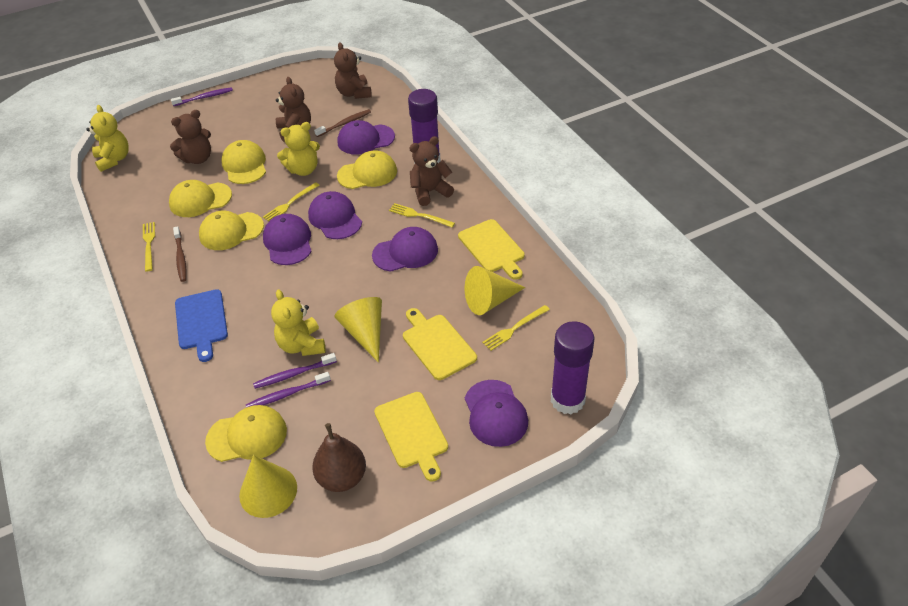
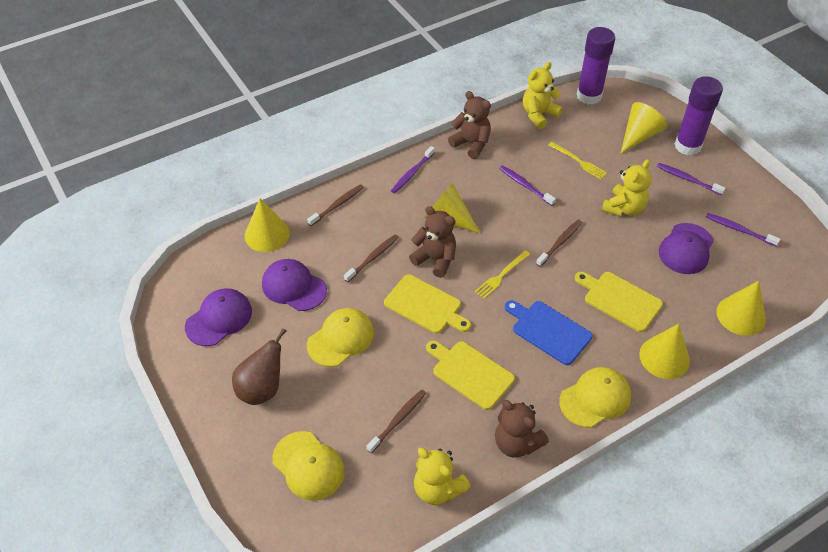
brown teddy bear: [170,110,211,164] [276,77,311,142] [334,42,372,99] [410,136,454,206] = 4 -> [409,206,456,278] [448,91,491,159] [495,400,549,458] = 3
brown toothbrush: [173,226,187,282] [314,109,371,137] = 2 -> [307,184,364,226] [344,234,399,282] [366,390,426,453] [536,219,582,267] = 4
purple cap: [263,214,312,265] [308,191,362,239] [338,120,395,155] [372,227,438,272] [465,380,528,447] = 5 -> [185,288,252,346] [262,259,327,311] [659,223,714,274] = 3
purple toothbrush: [171,87,233,106] [246,372,331,407] [253,353,337,389] = 3 -> [391,146,435,193] [499,165,556,206] [657,163,726,196] [706,213,780,246] = 4
yellow cap: [169,180,232,217] [199,211,264,250] [205,405,287,462] [222,140,266,184] [337,150,397,189] = 5 -> [272,431,344,501] [307,308,374,367] [559,367,631,428] = 3
yellow cone: [239,455,297,518] [334,297,382,363] [465,266,525,315] = 3 -> [245,198,290,252] [425,183,480,233] [620,102,667,154] [639,324,690,379] [717,281,766,336] = 5
yellow fork: [143,222,155,271] [263,182,320,221] [389,203,455,227] [482,305,550,351] = 4 -> [475,250,531,299] [548,142,607,180] = 2

